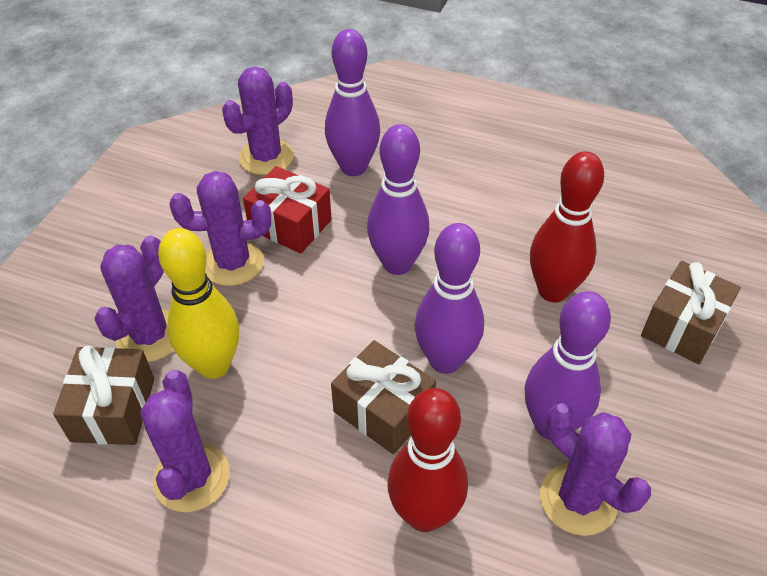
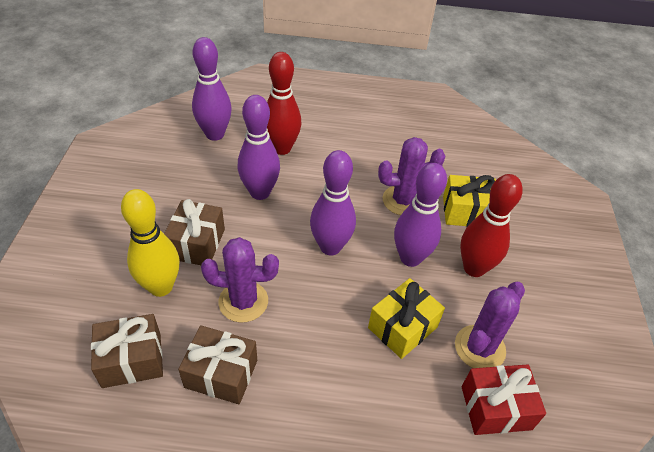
purple cactus: [94,236,174,362] [140,370,230,512] [169,171,271,286] [222,66,294,175] [540,403,651,536] = 5 -> [201,237,279,323] [378,137,445,215] [455,282,525,368] = 3
yellow gift: none = 0 -> [368,278,445,359] [443,175,496,227] = 2

